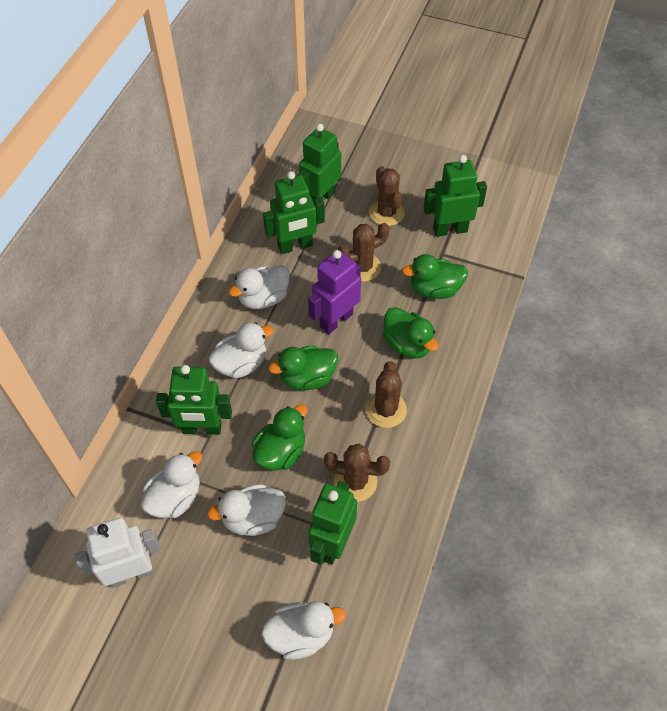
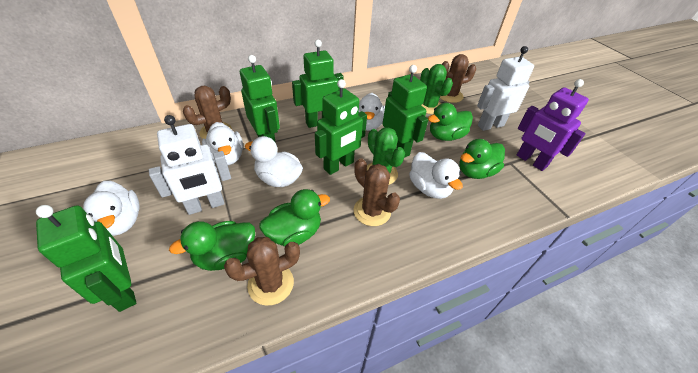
green cactus: none = 0 -> [367,127,405,185] [420,64,453,114] = 2
white robot: [74,517,161,588] = 1 -> [149,115,231,215] [477,46,534,131] = 2

